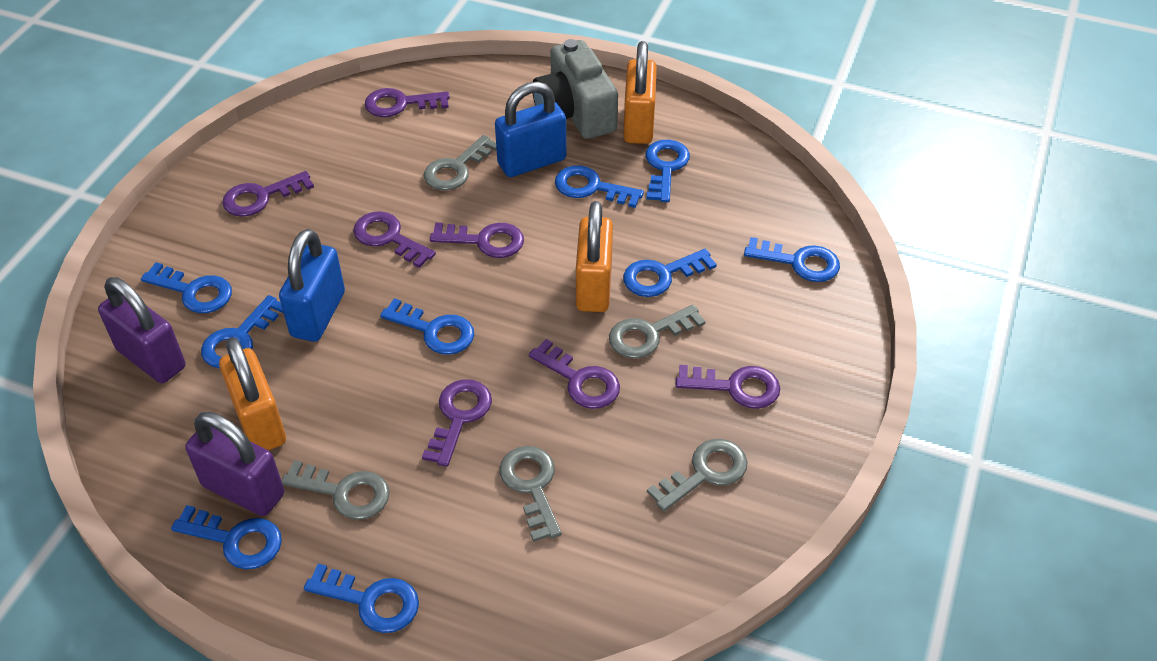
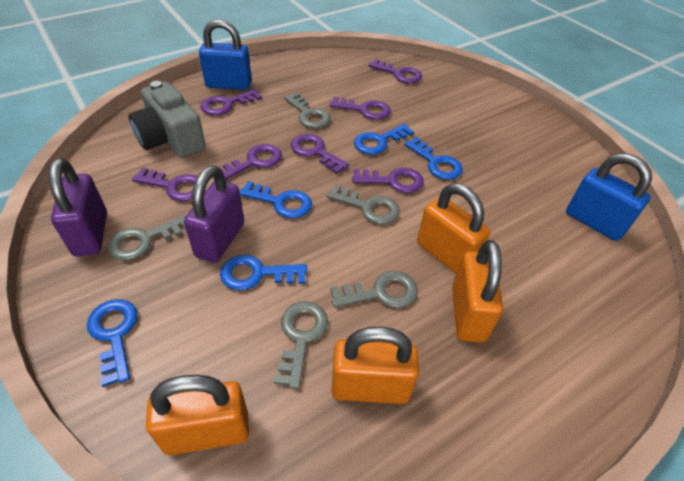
blue key: [141,262,232,313] [171,505,282,569] [201,295,283,369] [304,564,419,633] [380,298,474,355] [555,165,644,208] [623,249,717,297] [645,139,690,202] [744,237,840,282] = 9 -> [87,299,138,387] [220,255,307,290] [240,181,312,218] [354,124,414,155] [405,137,463,180] = 5
orange padlock: [219,337,286,450] [576,201,613,312] [623,41,657,144] = 3 -> [146,375,249,455] [332,327,419,404] [417,183,490,274] [452,240,503,343] = 4

